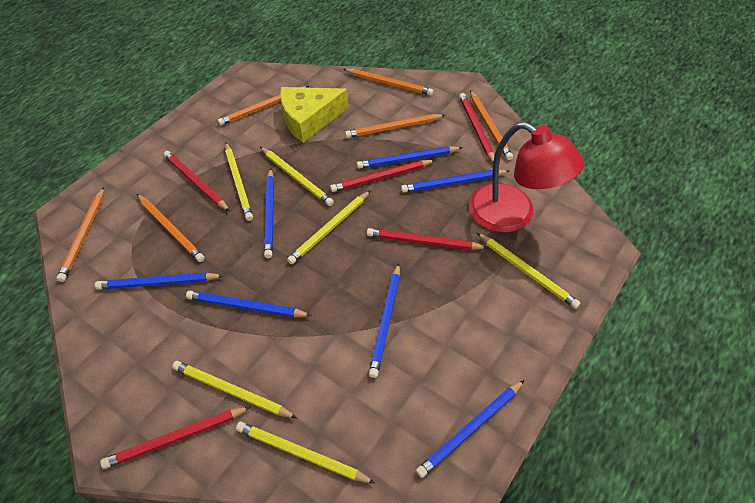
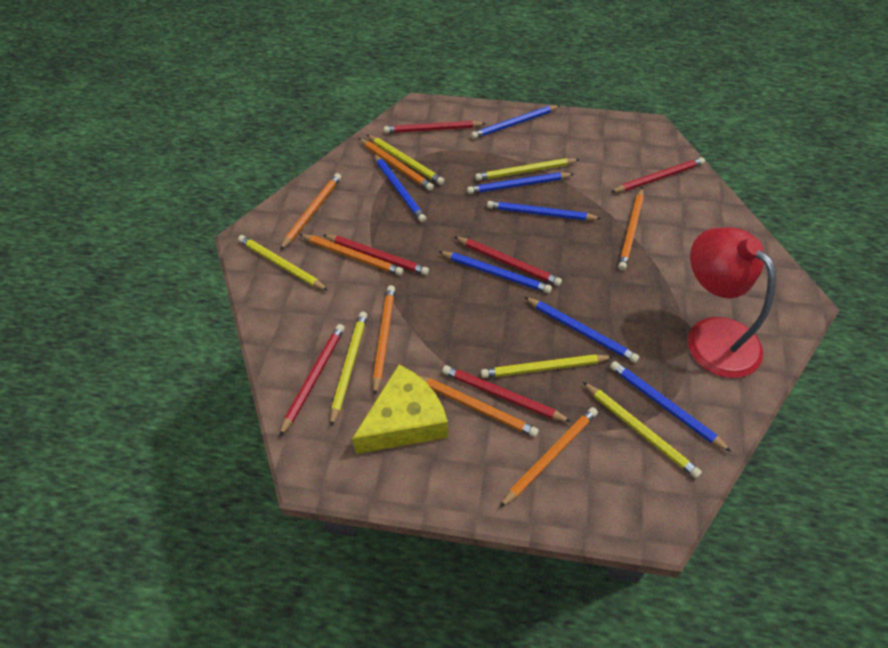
orange pencil: [57,187,104,282] [137,194,205,262] [218,86,309,125] [343,69,433,95] [345,114,445,138] [470,91,513,160] = 6 -> [280,173,341,250] [299,234,403,276] [359,138,434,191] [373,285,395,395] [419,376,539,437] [499,407,598,508] [618,187,644,271] = 7
red pencil: [100,407,250,469] [164,151,230,211] [330,160,435,192] [367,228,488,250] [459,93,494,162] = 5 -> [279,324,345,437] [324,235,429,275] [384,121,486,133] [442,365,572,422] [455,237,562,286] [611,157,705,193] = 6

